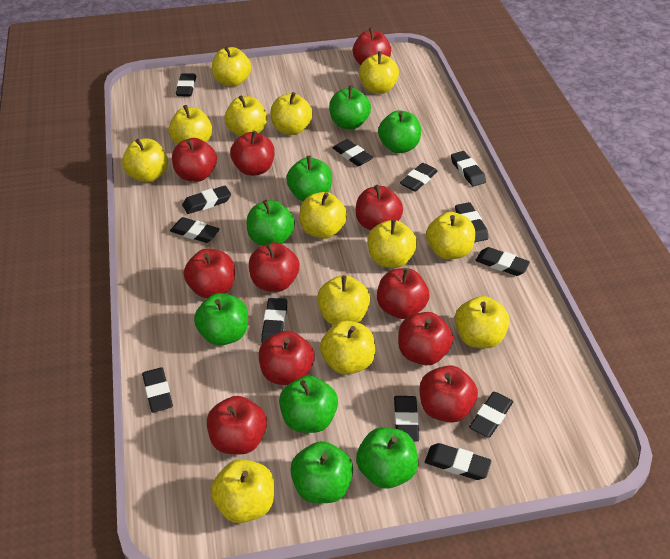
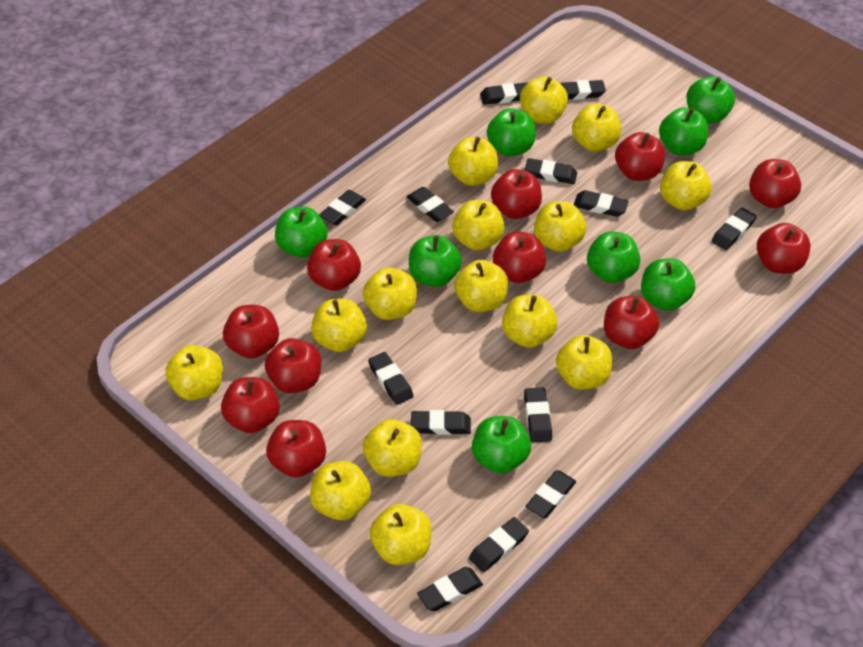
yellow apple: [122,138,168,183] [169,105,212,144] [211,459,274,523] [212,46,251,87] [224,95,267,136] [270,92,313,135] [299,192,347,239] [317,275,370,325] [320,320,375,375] [359,51,399,94] [367,219,417,268] [426,212,475,259] [455,296,510,348] = 13 -> [165,345,223,400] [310,461,371,520] [311,298,367,352] [363,267,417,320] [363,419,422,477] [370,504,432,565] [448,137,498,186] [452,200,505,251] [454,260,508,312] [502,295,557,348] [520,77,568,124] [534,201,586,252] [556,335,612,390] [572,104,621,152] [660,161,712,210] = 15

